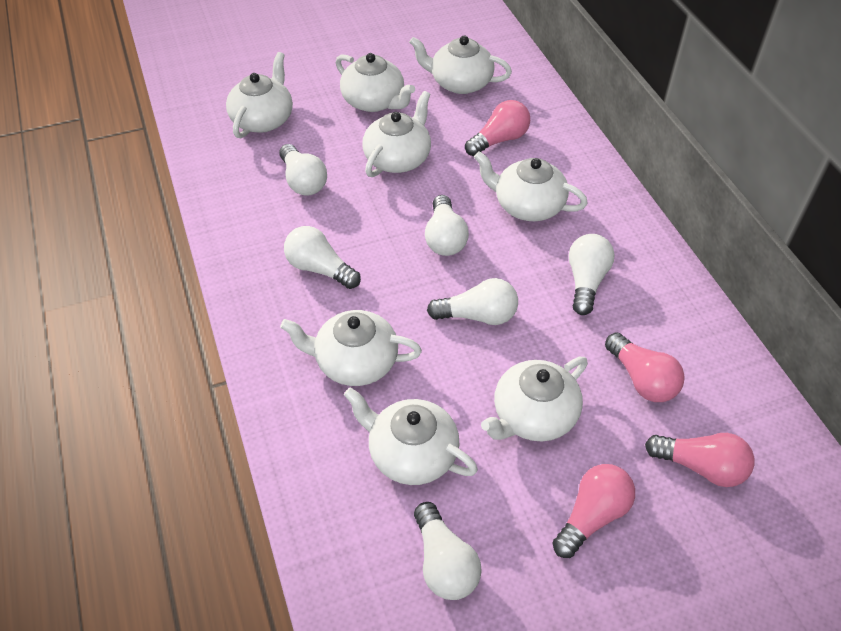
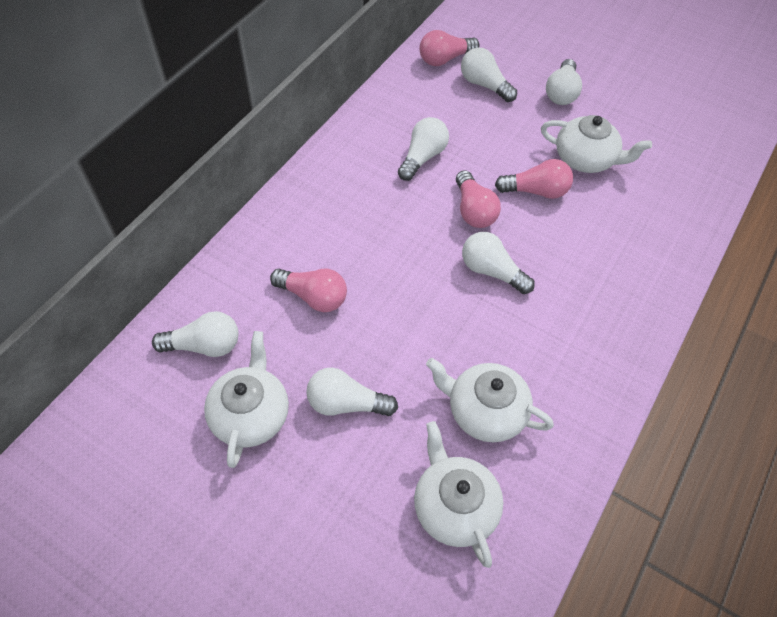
white teapot: [226,52,293,138] [280,310,422,386] [336,53,415,112] [344,387,478,485] [362,91,431,177] [409,36,512,94] [474,151,588,221] [481,357,588,441] = 8 -> [204,331,289,468] [414,421,503,568] [426,358,554,442] [541,115,652,173] = 4

